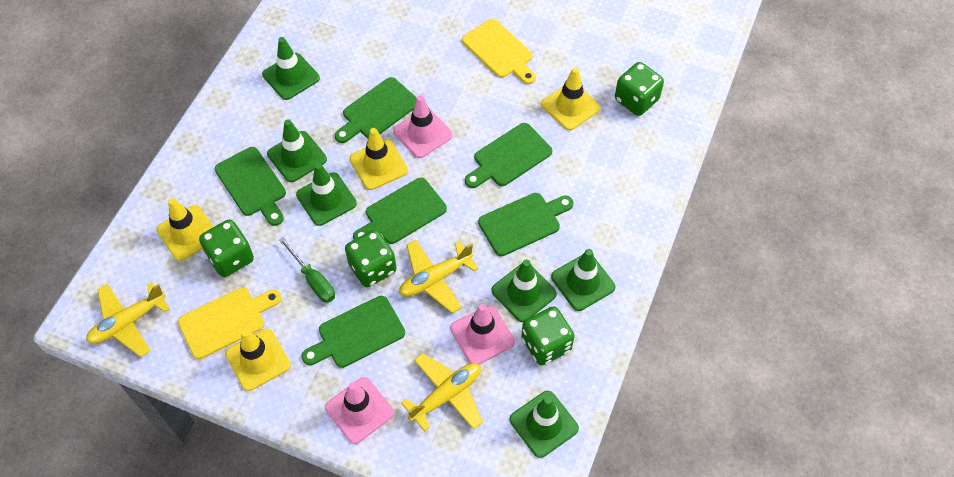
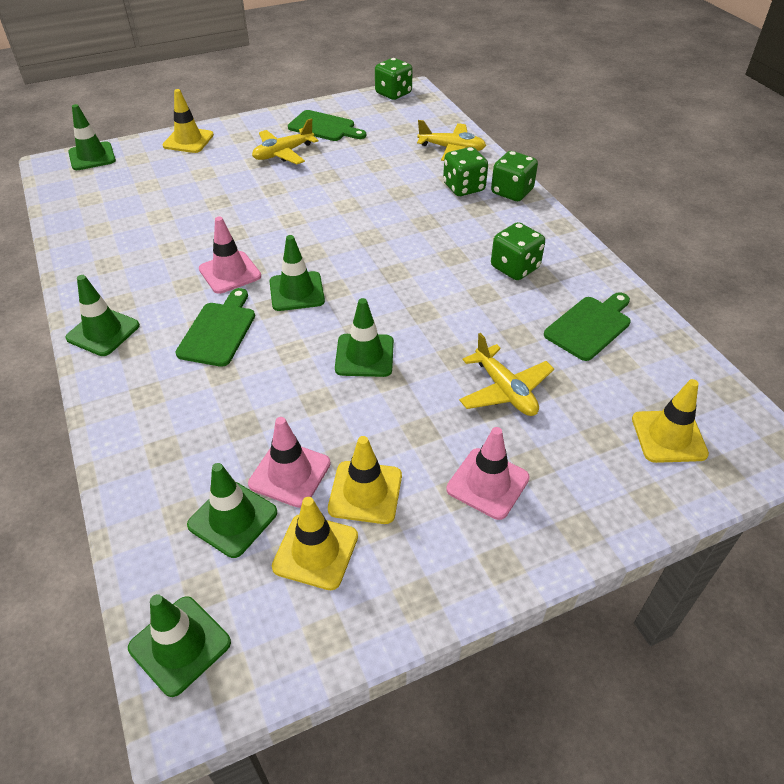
green cutting board: [215,147,286,226] [301,296,405,368] [335,77,417,143] [353,178,447,244] [465,123,552,188] [478,193,574,256] = 6 -> [176,288,255,367] [288,110,366,141] [544,292,631,361] = 3
green screwdriver: [279,237,335,303] = 1 -> none = 0
yellow cutting board: [178,288,282,359] [462,19,536,85] = 2 -> none = 0

